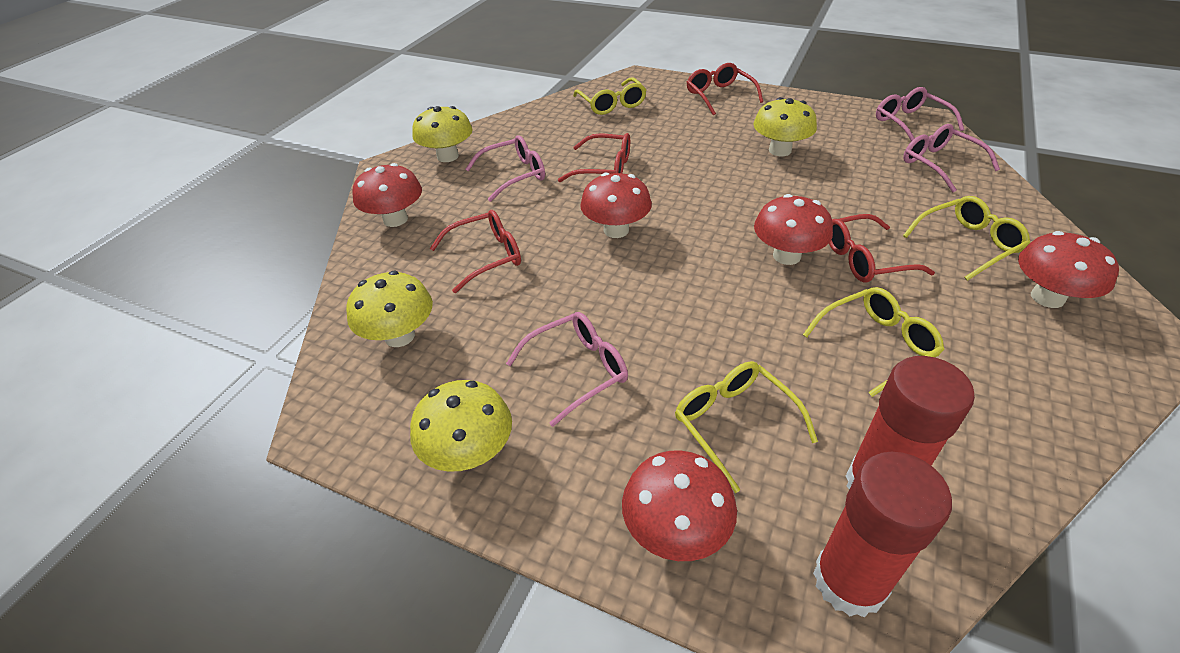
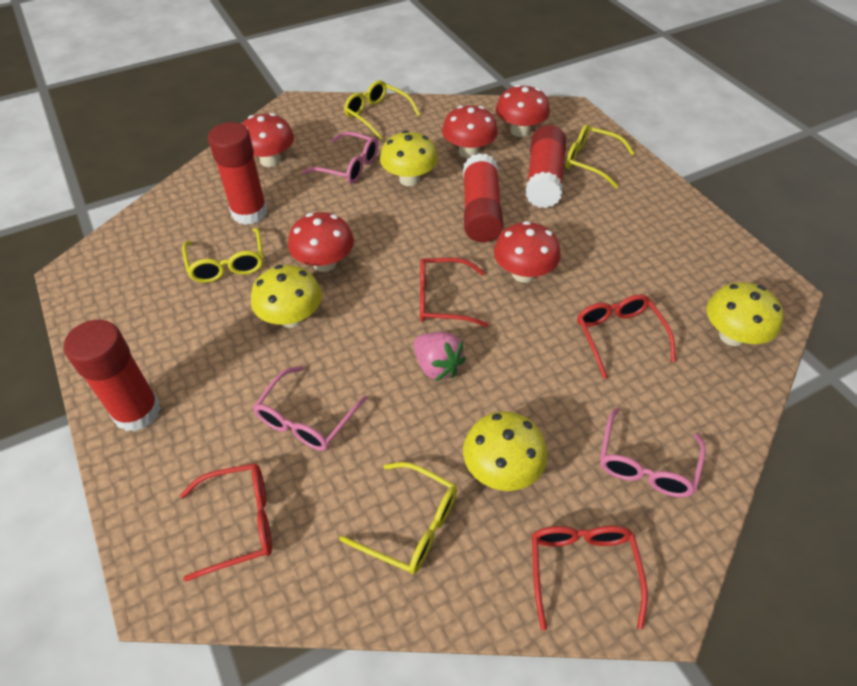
pink glasses: [466,135,545,202] [506,312,628,427] [876,87,964,141] [903,124,1000,193] = 4 -> [253,366,368,451] [302,132,378,184] [600,408,706,497] = 3
pink strawberry: none = 0 -> [414,332,466,381] = 1
red glue stick: [813,452,952,618] [846,356,975,489] = 2 -> [64,320,161,432] [208,122,268,225] [463,153,503,242] [526,125,566,208] = 4

